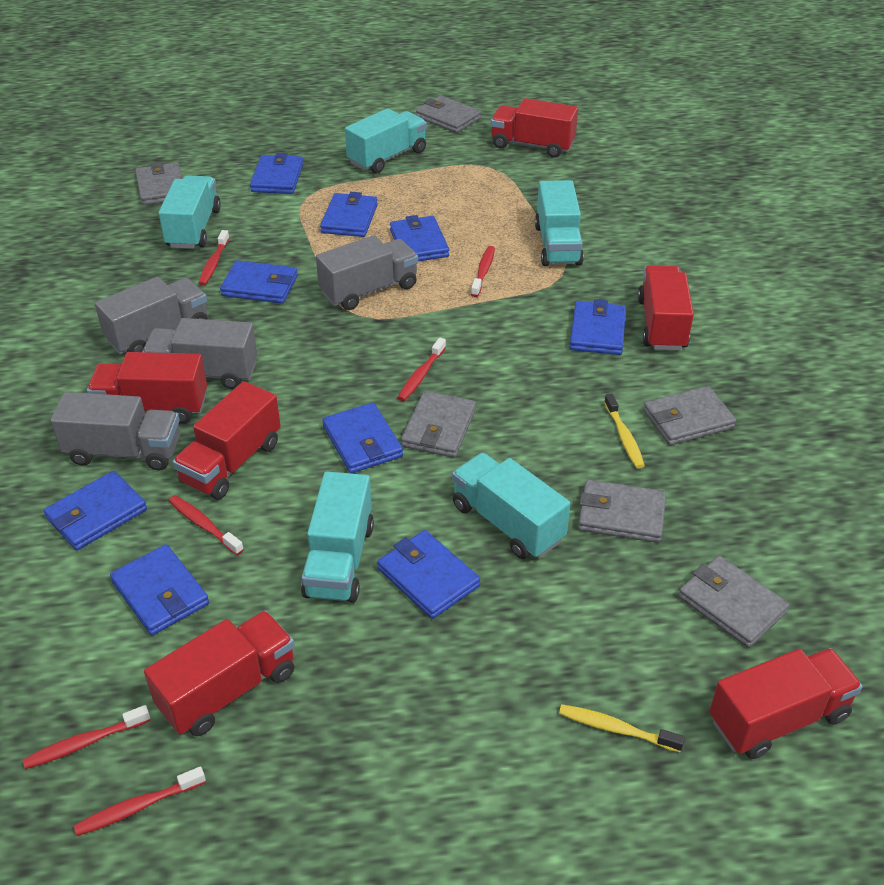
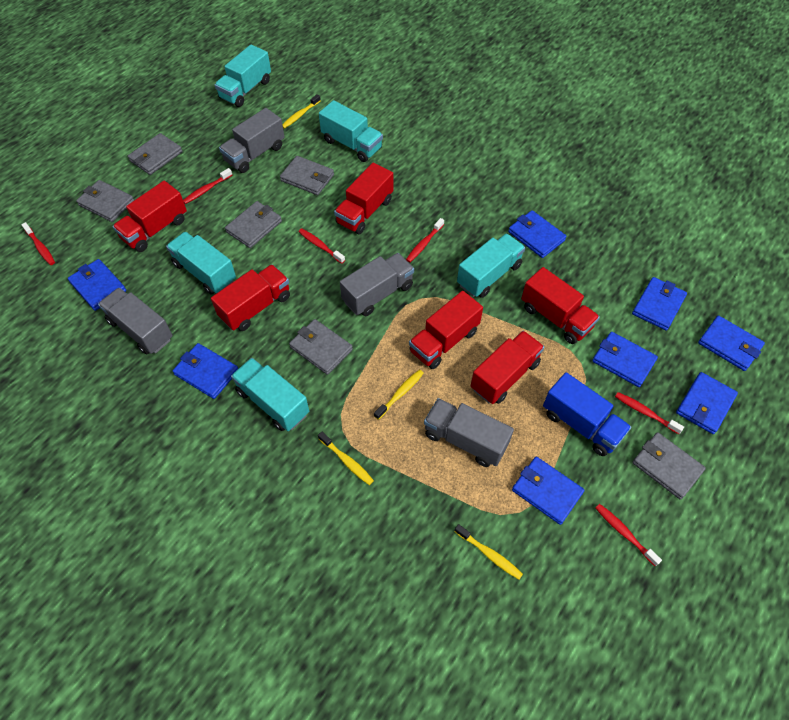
blue truck: none = 0 -> [543,372,631,456] = 1
blue wallet: [44,471,147,550] [110,544,209,635] [220,260,298,303] [250,153,303,194] [320,192,378,237] [322,403,403,473] [377,530,480,619] [390,215,449,261] [570,299,626,355] = 9 -> [68,259,126,311] [173,343,238,399] [508,210,566,258] [512,457,585,525] [592,332,658,387] [632,277,687,331] [676,372,738,434] [698,316,765,371] = 8
yellow toothbrush: [559,704,685,752] [604,393,645,469] = 2 -> [282,94,321,129] [318,432,374,485] [374,369,424,420] [454,524,523,580] = 4

